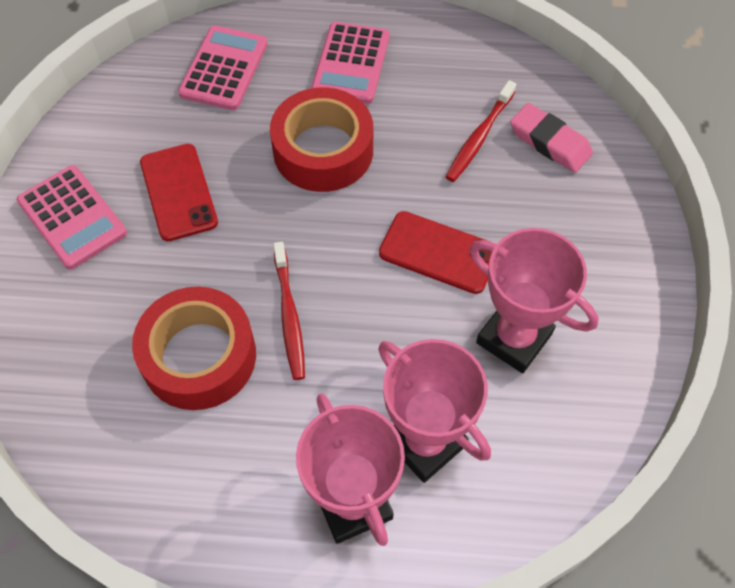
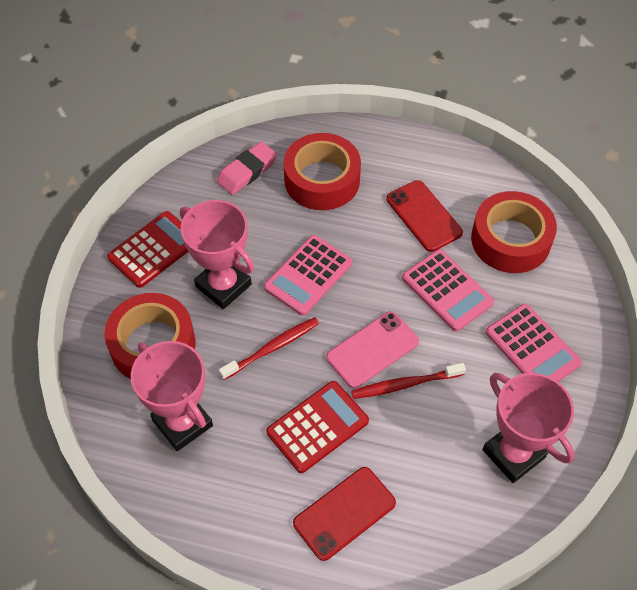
pink phone: none = 0 -> [326,311,419,388] = 1
red calculator: none = 0 -> [107,211,188,288] [266,381,369,473] = 2
red tape: [132,287,256,410] [270,87,373,192] = 2 -> [104,293,195,379] [284,133,361,210] [471,191,557,273] = 3

